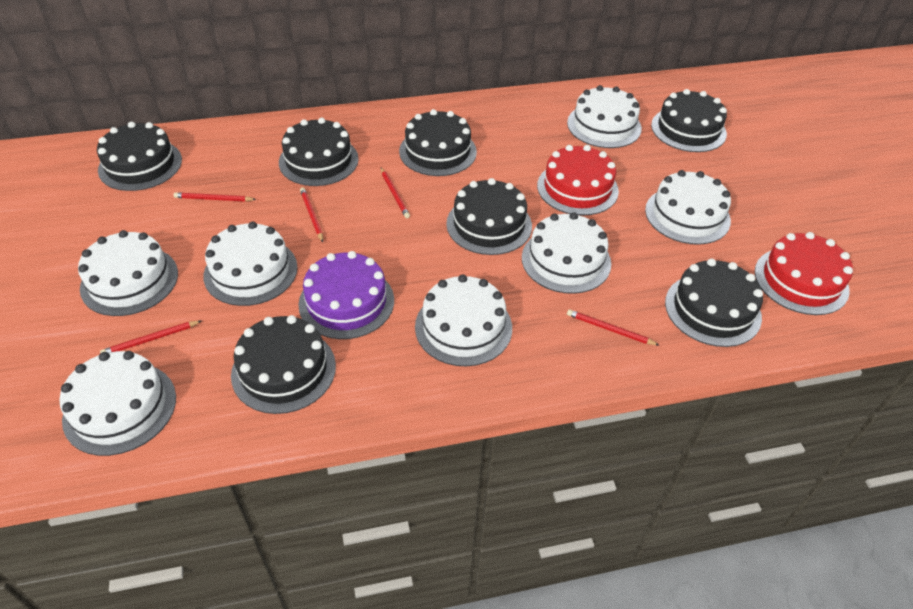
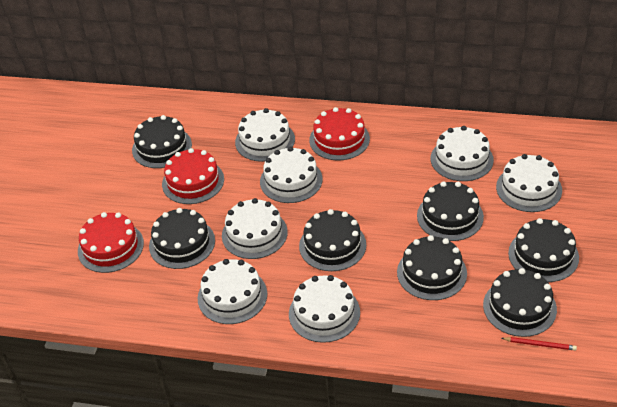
purple cake: [298,251,394,339] = 1 -> none = 0
red cake: [537,145,619,216] [755,232,853,315] = 2 -> [78,212,144,273] [162,148,224,204] [309,107,370,160] = 3
red pencil: [100,321,201,353] [174,192,256,202] [300,188,323,242] [381,168,410,218] [567,310,659,345] = 5 -> [501,337,577,351] = 1

